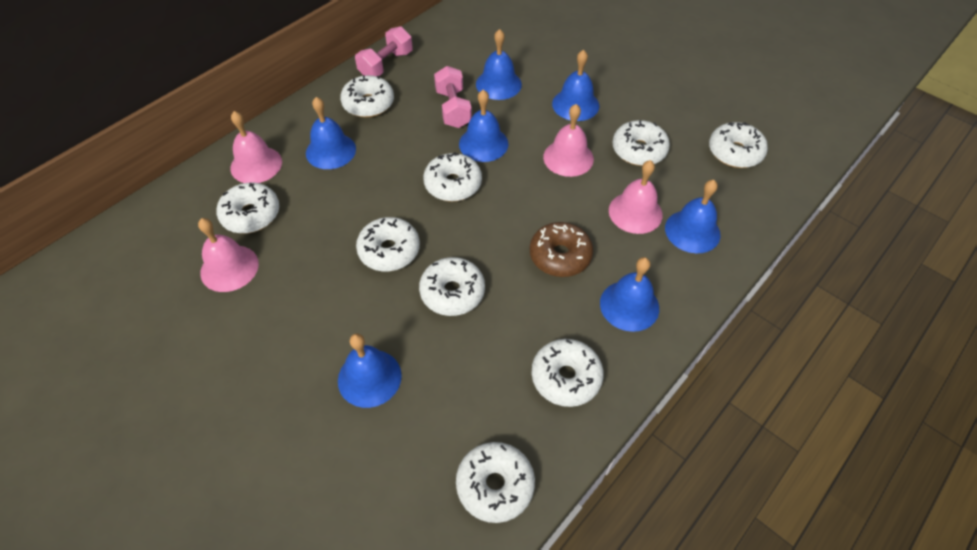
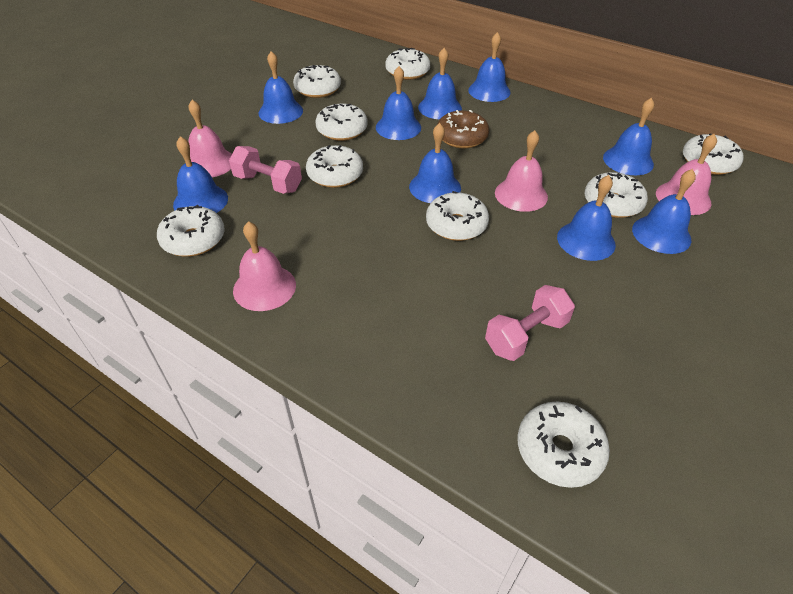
blue bell: [306,97,356,169] [338,333,402,408] [459,90,509,162] [476,29,522,100] [552,50,599,121] [600,257,659,332] [665,180,720,253] = 7 -> [173,136,228,213] [259,51,303,124] [376,66,421,140] [409,123,461,203] [418,48,462,119] [468,32,511,102] [557,175,616,261] [603,98,654,175] [632,169,696,254] = 9

